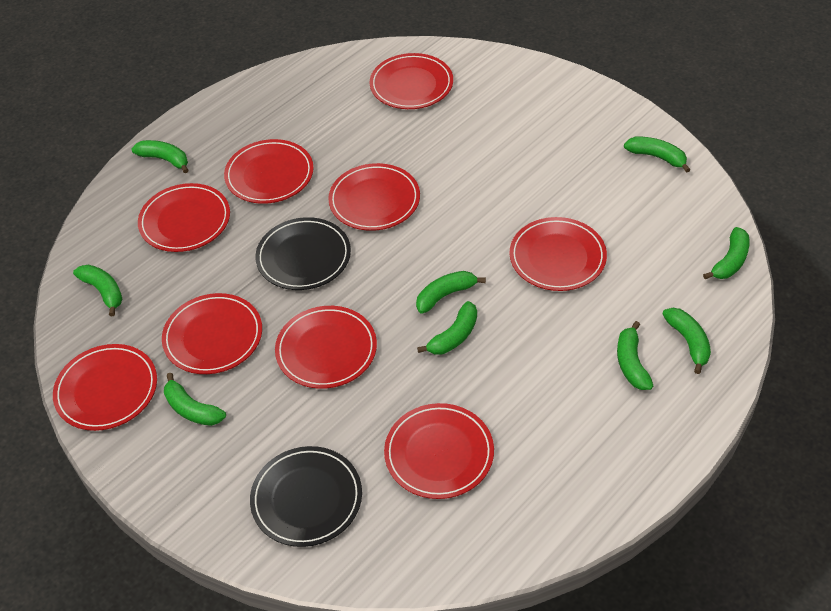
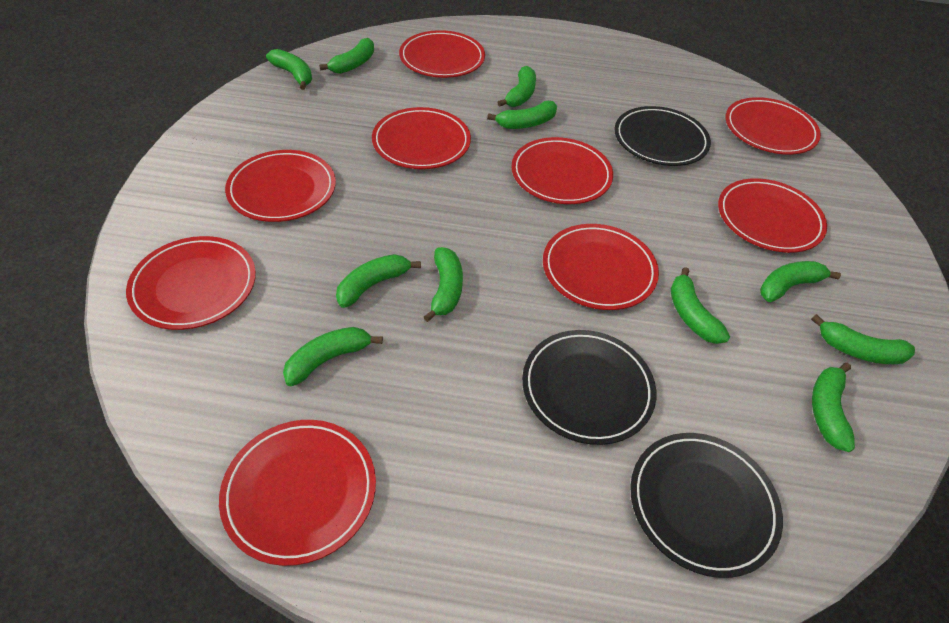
black plate: [250,446,362,547] [255,217,351,290] = 2 -> [522,330,656,445] [614,106,711,166] [631,433,783,578] = 3
green banana: [73,264,122,316] [131,140,189,173] [164,373,226,426] [416,271,486,313] [417,301,477,354] [617,321,653,390] [624,137,690,173] [662,308,711,374] [703,227,750,279] = 9 -> [266,49,312,90] [283,327,383,386] [319,38,374,74] [336,254,421,308] [424,247,463,322] [487,101,557,129] [497,66,536,107] [671,267,730,344] [760,261,841,302] [811,314,915,364] [812,363,855,452] = 11

